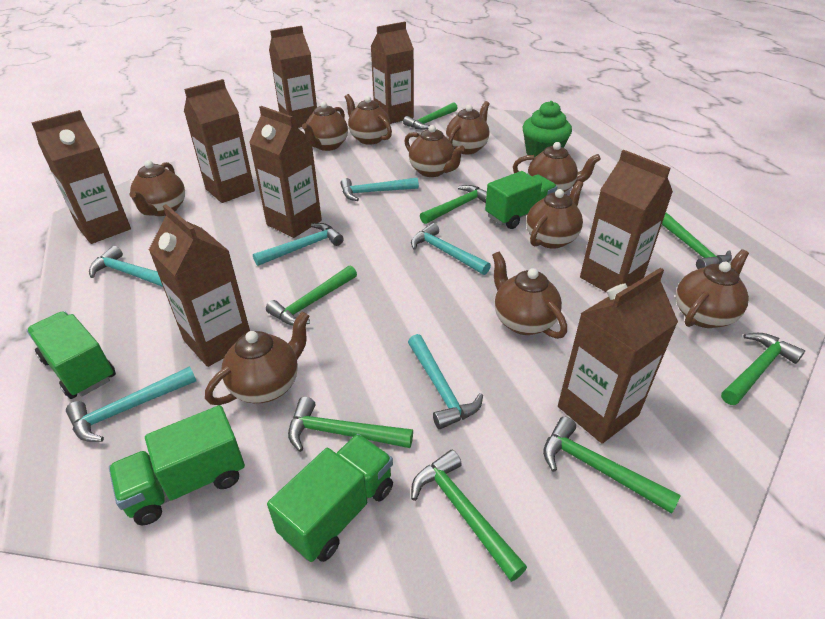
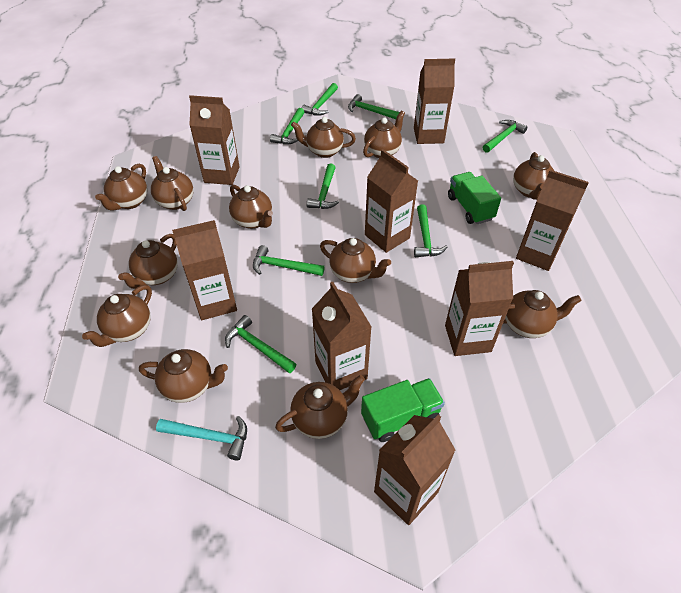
brown teapot: [129,160,185,216] [205,312,309,405] [302,101,348,151] [345,94,392,145] [404,125,465,177] [446,101,490,154] [492,251,567,339] [513,142,601,192] [526,181,583,249] [676,249,749,328] = 10 -> [82,285,152,347] [95,164,147,211] [118,234,178,289] [139,349,228,403] [151,156,194,211] [229,185,273,229] [275,375,365,439] [291,117,356,158] [320,238,391,283] [363,111,405,158] [503,290,582,338] [513,152,554,200] = 12
green cupcake: [522,101,572,158] = 1 -> none = 0
green truck: [27,311,116,399] [109,405,245,525] [267,434,393,562] [485,171,557,229] = 4 -> [361,378,445,442] [448,172,501,224] = 2
turquoise hammer: [66,366,196,442] [89,246,163,287] [253,223,344,266] [340,178,419,201] [408,334,483,429] [411,223,491,275] = 6 -> [156,416,247,461] = 1

